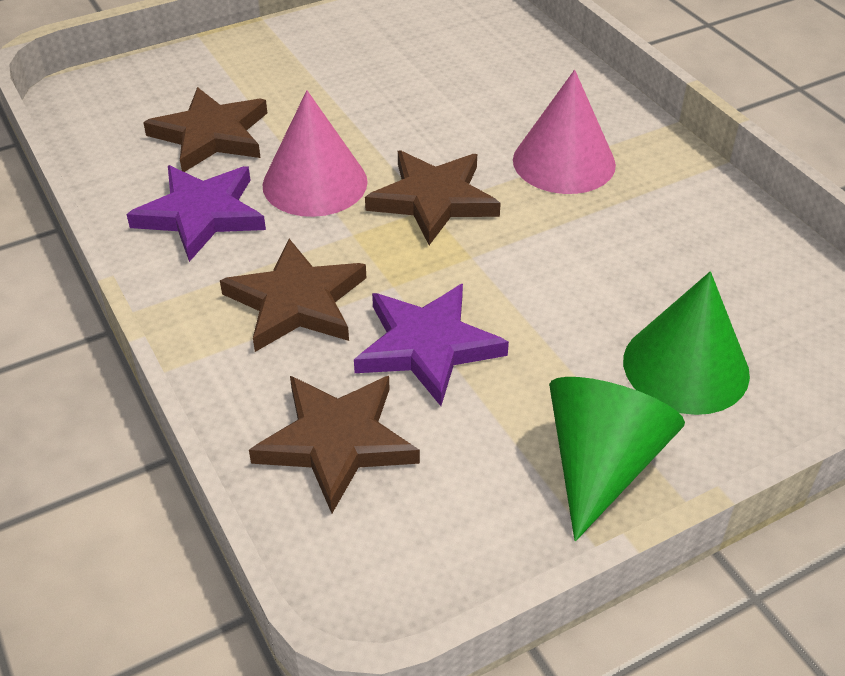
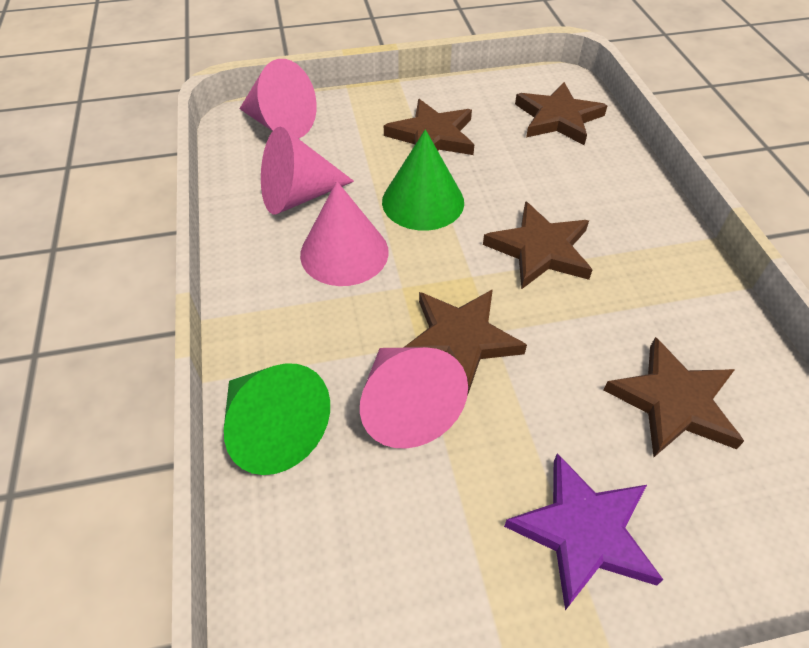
brown star: [143,87,267,172] [220,239,366,352] [249,376,420,513] [365,151,501,245] = 4 -> [384,99,474,155] [403,289,527,396] [483,201,592,290] [515,82,607,145] [604,337,744,457] = 5
pink cone: [263,90,368,217] [513,70,616,194] = 2 -> [239,59,317,139] [261,127,354,215] [300,181,389,286] [360,347,468,449] = 4
purple star: [126,165,266,262] [354,284,509,406] = 2 -> [504,453,663,610] = 1

